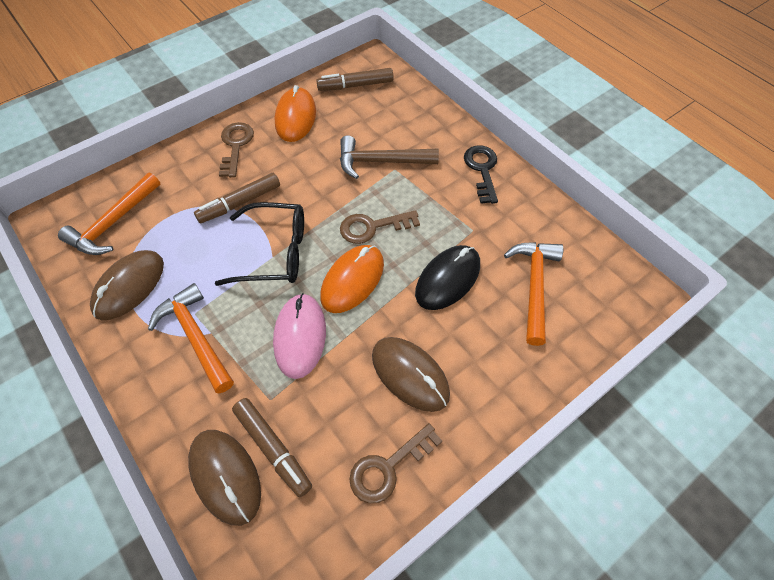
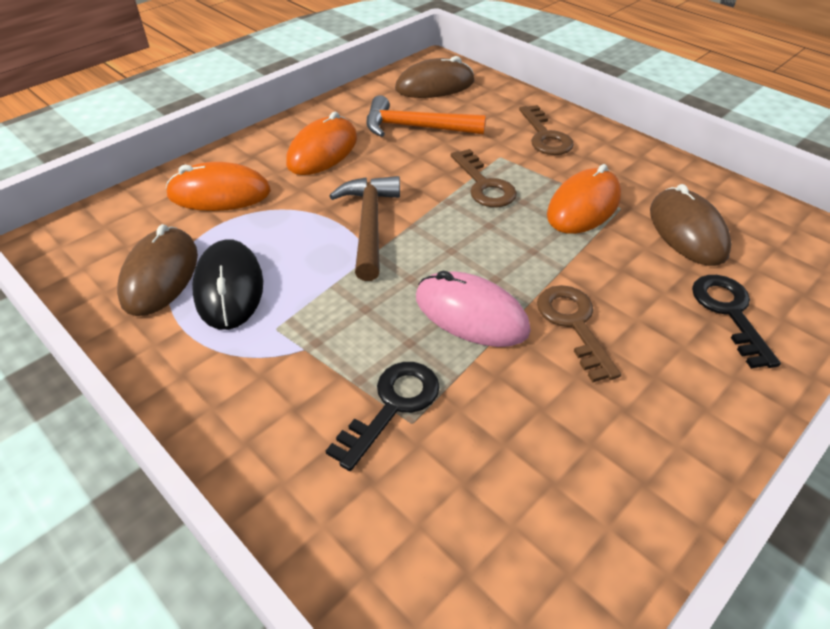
black glasses: [215,202,304,286] = 1 -> none = 0
black key: [464,145,498,204] = 1 -> [326,362,440,471] [692,275,781,369] = 2
brown marker: [194,173,280,223] [232,398,312,497] [316,68,394,91] = 3 -> none = 0
orange hammer: [58,172,161,255] [148,283,234,393] [504,242,563,346] = 3 -> [367,95,486,137] = 1
orange mouse: [274,85,316,142] [320,245,384,313] = 2 -> [165,162,271,211] [286,112,357,175] [547,164,621,234] = 3

